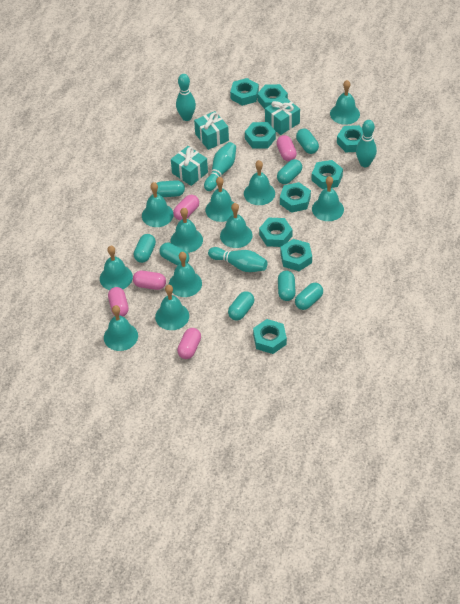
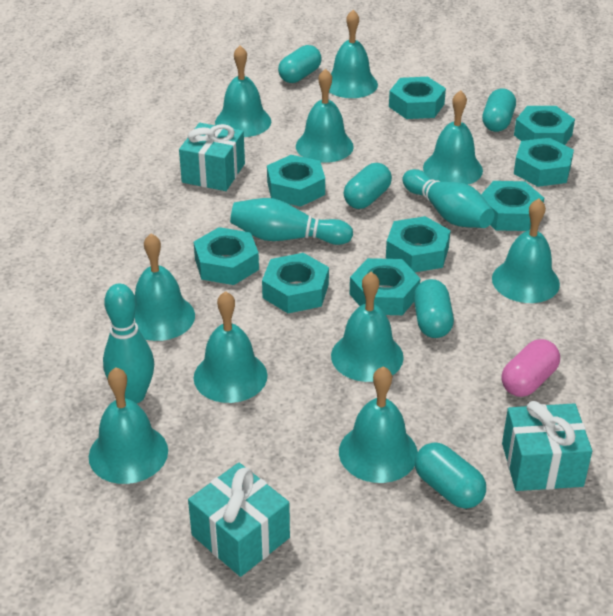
pink capsule: [108,287,129,317] [133,271,166,290] [173,195,199,221] [177,328,201,359] [277,135,297,161] = 5 -> [501,339,560,397] = 1
turquoise bell: [100,246,133,290] [104,305,138,351] [142,182,174,227] [155,285,189,330] [169,252,202,297] [171,208,203,253] [205,177,234,222] [220,203,252,248] [244,160,275,205] [312,176,344,221] [330,80,360,125] = 11 -> [89,367,168,484] [134,234,195,341] [194,291,268,403] [215,45,271,137] [296,68,354,163] [329,10,378,98] [331,272,404,382] [339,366,418,483] [423,90,483,185] [492,199,560,303] = 10
turquoise bowling pin: [176,74,196,121] [204,142,236,191] [208,247,268,272] [356,120,377,167] = 4 -> [103,284,154,404] [230,198,353,245] [402,169,494,228] = 3
turquoise capsule: [134,234,156,263] [157,180,185,197] [159,243,189,266] [228,291,254,320] [277,159,302,184] [278,271,296,301] [295,283,323,310] [296,129,319,154] = 8 -> [278,45,322,83] [344,163,392,209] [414,279,454,338] [415,442,486,509] [482,88,516,132] = 5

